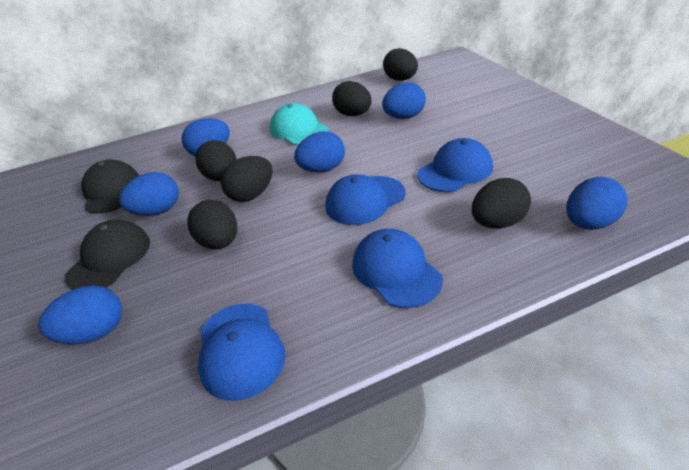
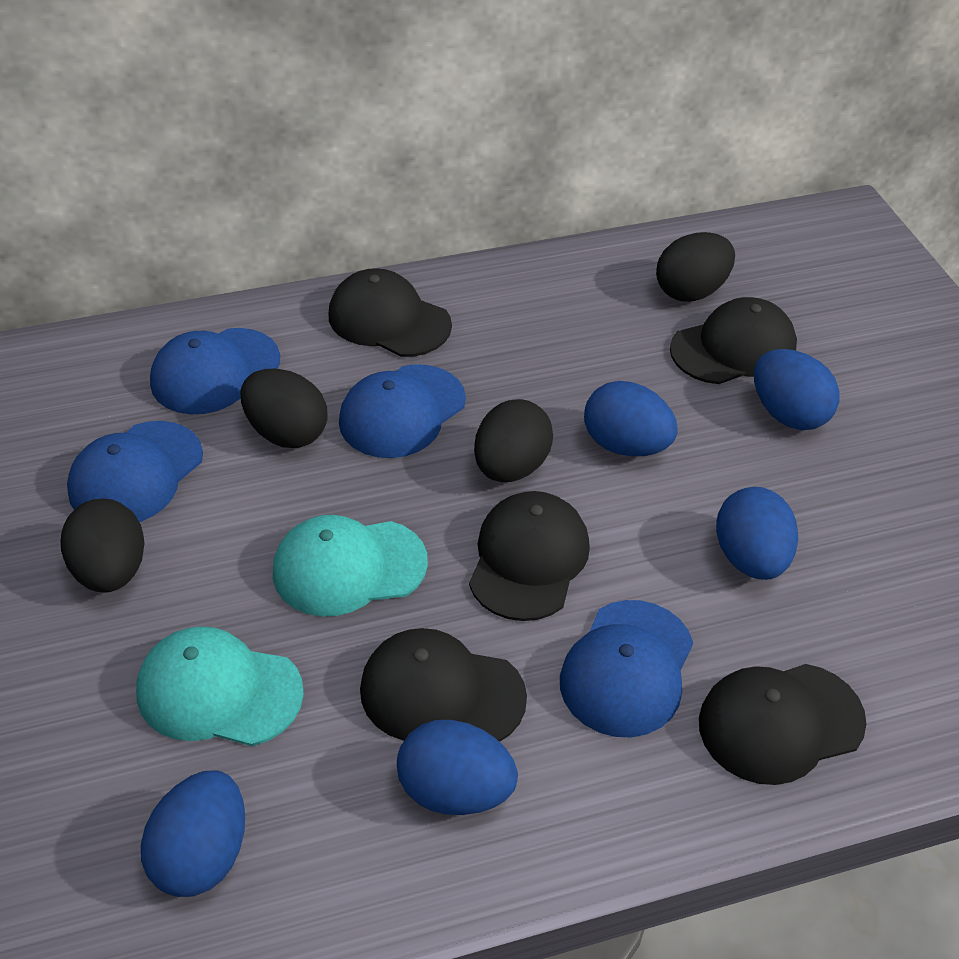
black cap: [65,220,150,290] [82,160,139,213] = 2 -> [328,268,452,357] [360,628,527,742] [469,491,590,621] [670,297,797,384] [699,664,866,785] = 5
black egg: [187,200,237,249] [195,140,237,181] [221,156,272,202] [332,81,372,116] [383,48,418,81] [472,178,531,229] = 6 -> [60,498,145,593] [240,369,328,448] [474,399,553,482] [656,232,735,302] = 4
blue egg: [38,286,122,344] [119,172,179,216] [182,118,230,156] [294,131,345,173] [382,82,426,119] [567,177,628,230] = 6 -> [141,770,245,897] [397,720,518,815] [584,381,678,456] [716,487,798,580] [754,349,840,430] = 5
turquoise cap: [270,103,329,145] = 1 -> [136,626,304,746] [273,515,428,617] = 2

